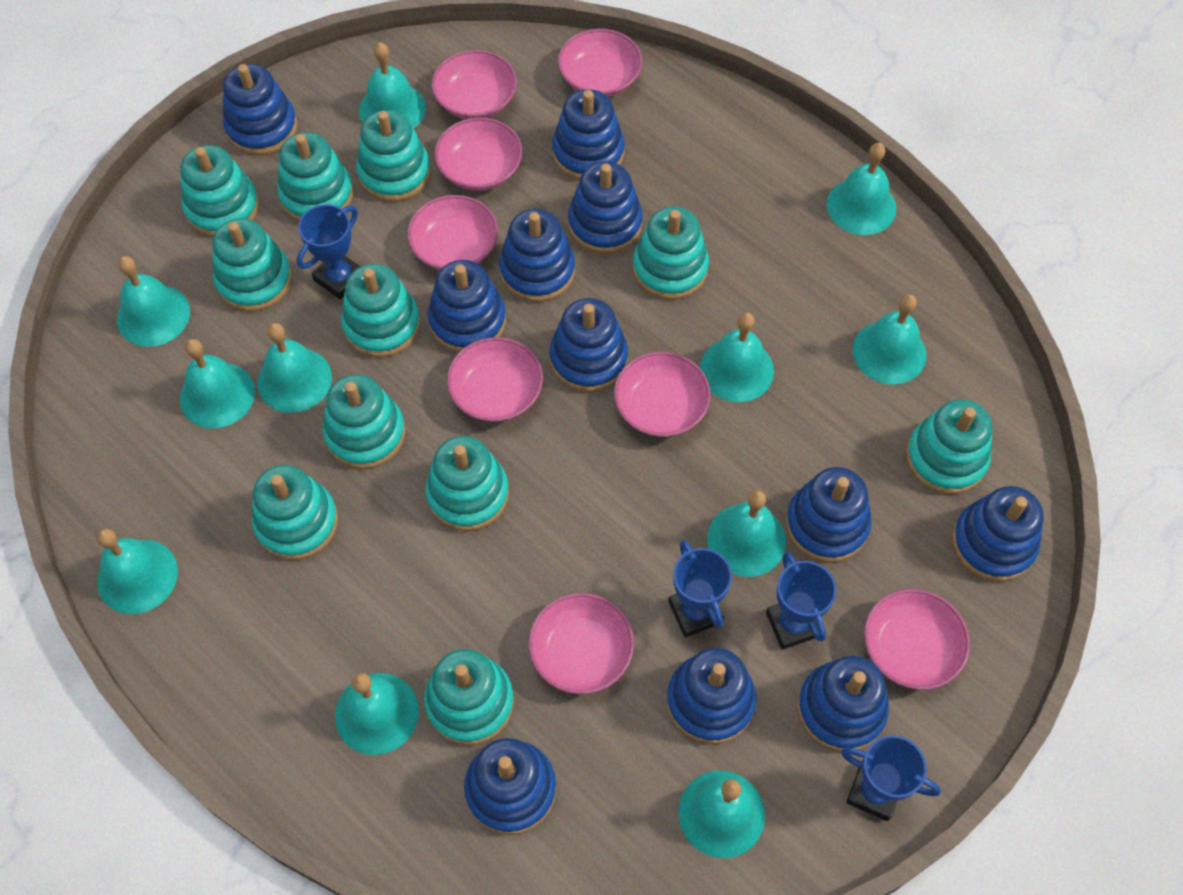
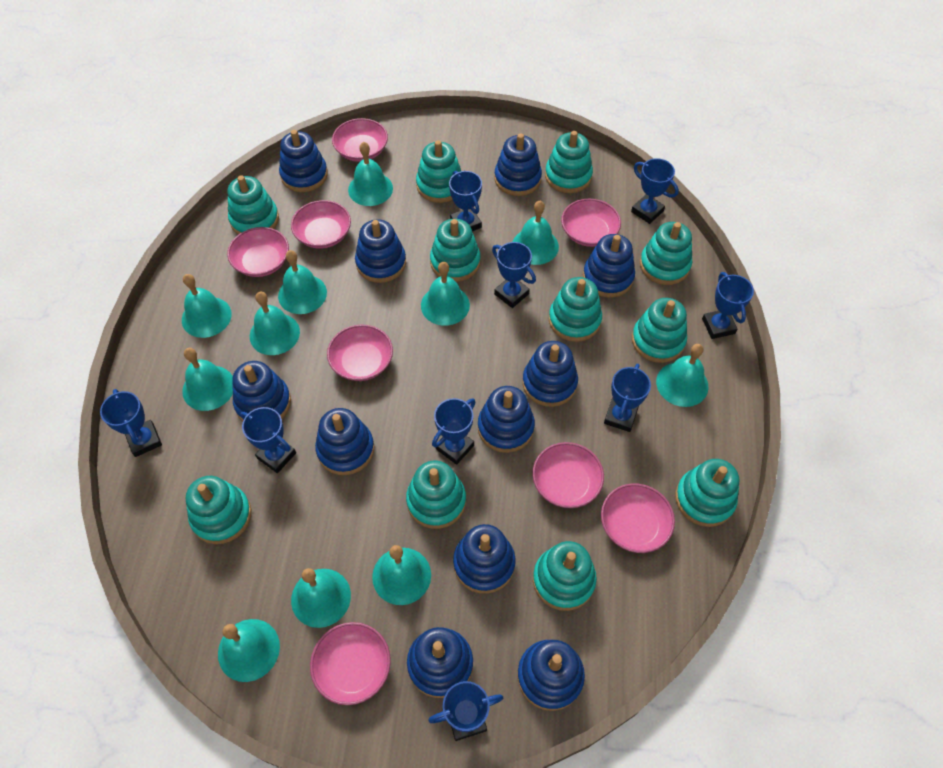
blue trophy: [297,204,361,300] [668,540,732,637] [766,552,837,649] [841,735,941,821] = 4 -> [100,389,162,457] [240,407,296,473] [428,681,503,741] [432,398,476,465] [449,171,482,231] [492,242,536,308] [604,364,651,432] [631,158,679,224] [702,272,754,339] = 9

